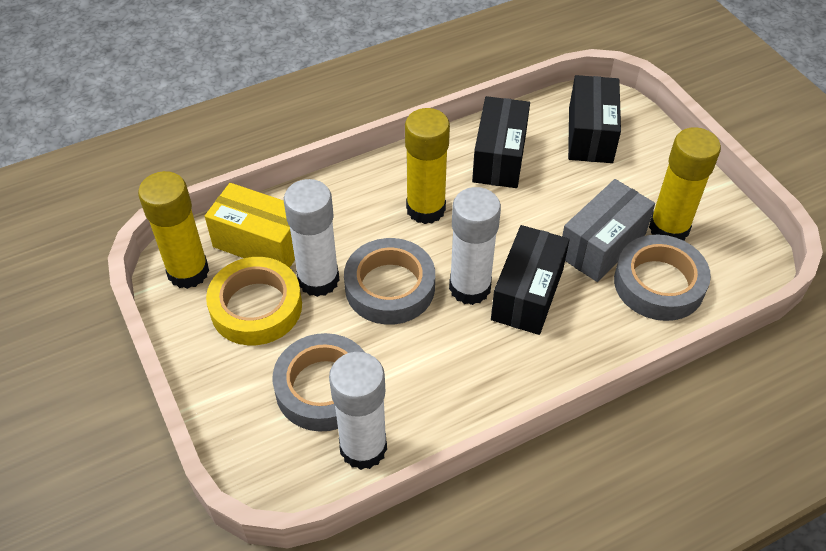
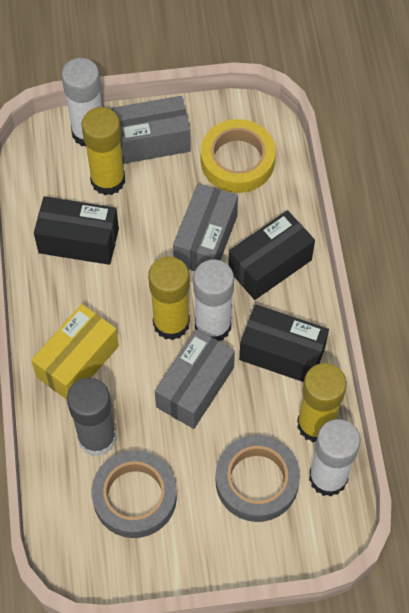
grey box: [562,179,655,282] = 1 -> [111,96,191,164] [155,329,235,429] [173,184,238,271] = 3
grey glue stick: none = 0 -> [67,378,116,457] = 1
grey tape: [273,333,365,432] [344,238,435,325] [614,235,711,321] = 3 -> [92,450,177,538] [215,435,300,522] = 2

